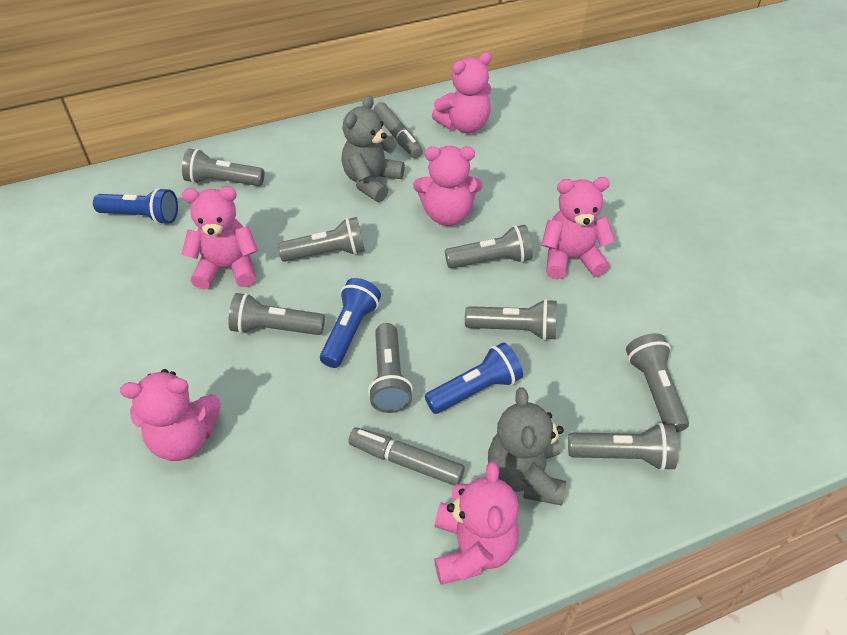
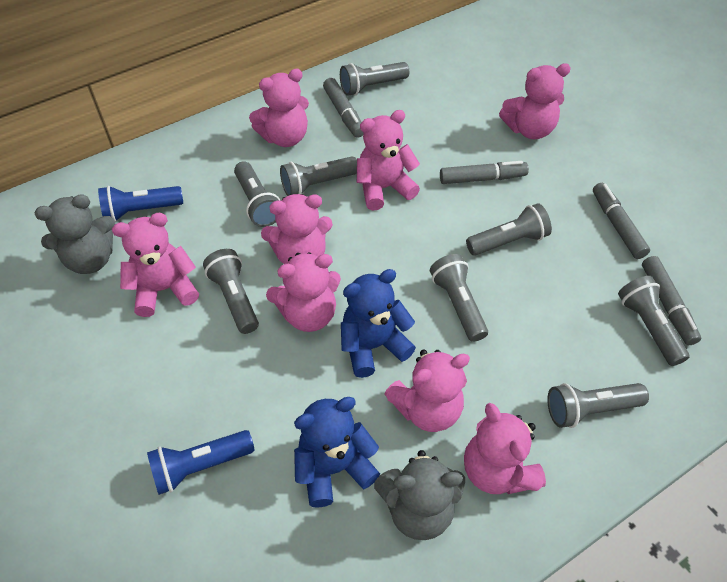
blue flashlight: [93,188,178,225] [320,278,381,368] [425,342,523,414] = 3 -> [98,186,183,222] [147,430,255,495] = 2
blue teddy bear: none = 0 -> [294,397,380,508] [341,269,416,378] = 2
grey marker: [348,428,465,486] [374,102,423,158] = 2 -> [323,78,364,138] [440,161,529,184] [593,183,650,259] [642,256,701,345] = 4
pink teddy bear: [120,369,221,461] [181,187,258,289] [413,146,482,226] [432,52,492,133] [434,461,519,585] [541,177,615,280] = 6 -> [112,213,199,317] [249,69,309,147] [261,194,333,264] [266,252,341,332] [357,110,420,211] [384,350,470,432] [464,403,546,494] [499,63,571,139] = 8

